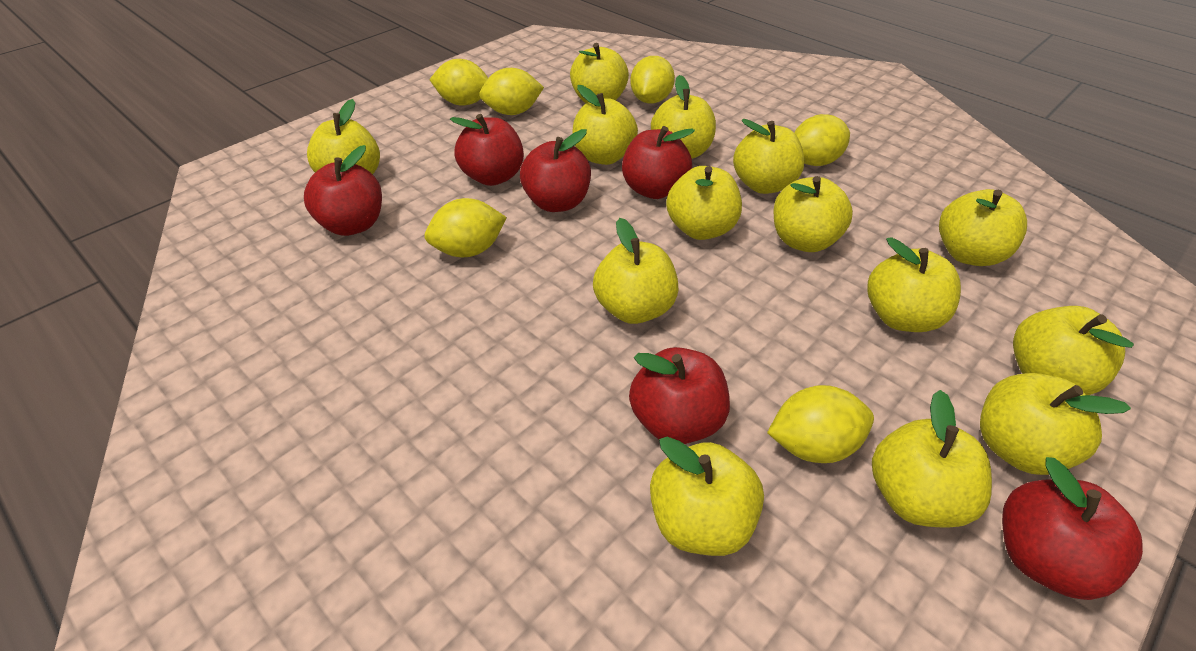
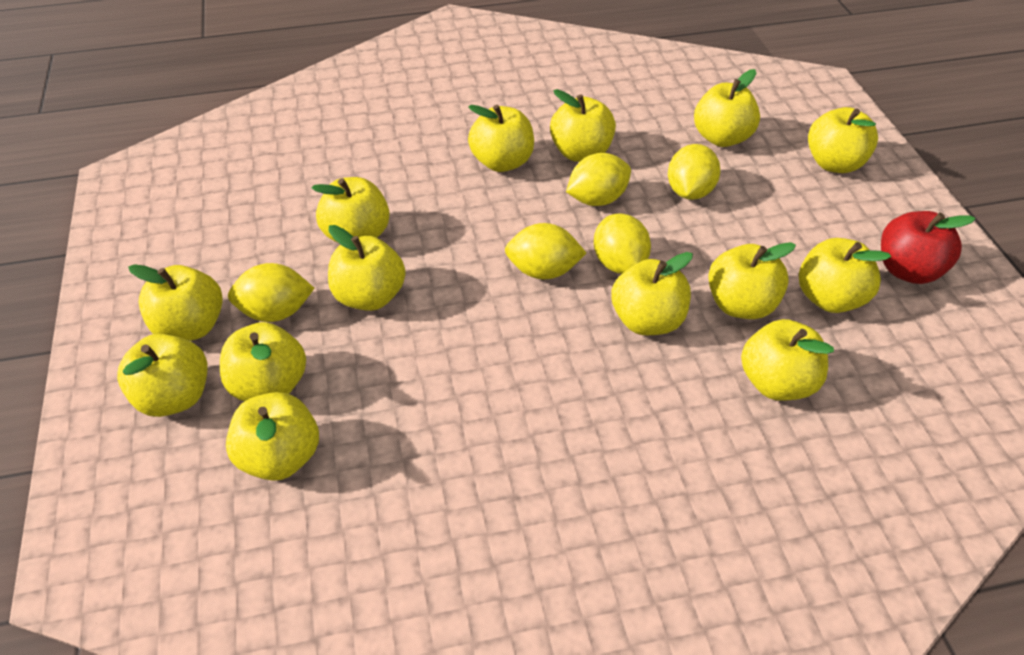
red apple: [304,145,382,236] [450,114,524,186] [520,129,591,212] [622,126,695,199] [629,347,730,444] [1002,457,1143,600] = 6 -> [881,211,975,284] = 1
yellow lemon: [425,198,507,257] [429,59,488,106] [479,68,544,115] [630,56,675,103] [767,385,874,463] [794,114,850,166] = 6 -> [228,263,314,322] [505,223,586,279] [566,153,631,206] [594,213,651,274] [668,144,721,200] = 5

